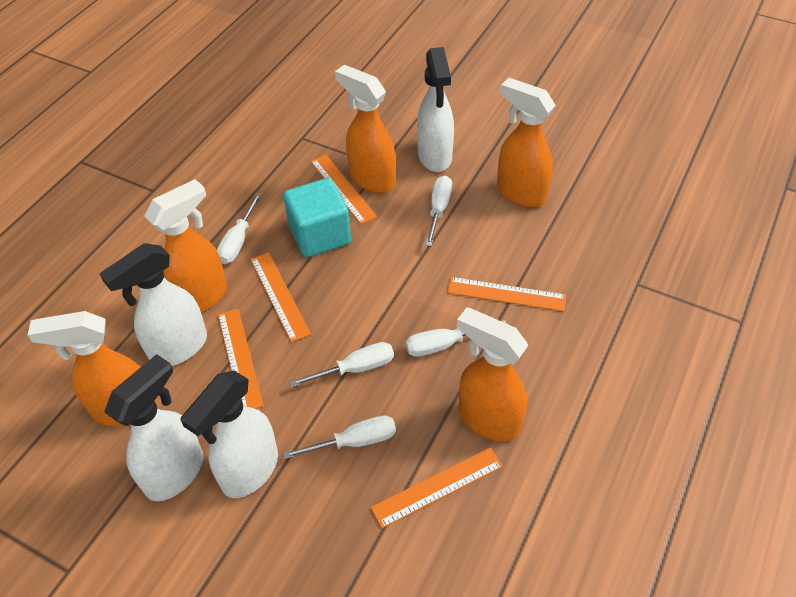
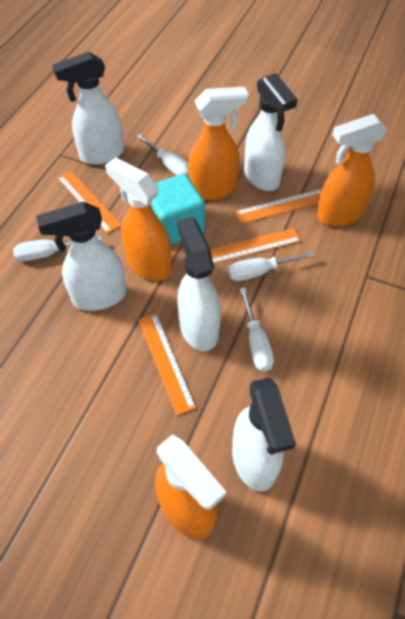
orange ruler: [218,309,264,409] [251,253,311,342] [311,155,377,224] [371,447,503,528] [447,277,566,311] = 5 -> [58,171,121,234] [138,314,196,415] [210,228,301,264] [235,189,322,224] = 4
orange spray bottle: [28,311,158,426] [144,179,227,313] [335,65,396,193] [457,307,528,441] [497,78,556,207] = 5 -> [105,157,172,281] [155,434,226,539] [188,87,249,200] [317,114,388,226] = 4
white screwdriver: [217,193,262,264] [283,416,396,459] [290,342,394,387] [406,320,507,357] [426,176,452,246] = 5 -> [13,236,102,261] [136,134,189,177] [228,252,314,281] [240,287,274,371] = 4
white spray bottle: [99,243,207,366] [104,354,203,501] [180,370,278,498] [417,47,454,172] = 4 -> [36,201,126,311] [52,52,124,165] [177,217,221,351] [232,377,296,491] [244,73,298,191] = 5

